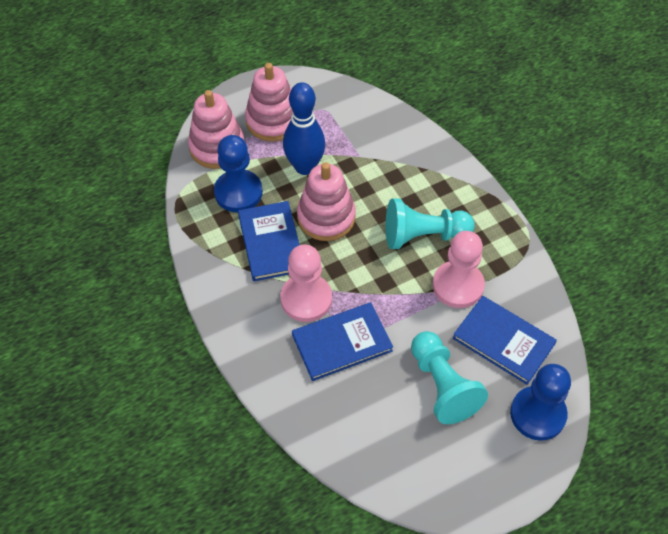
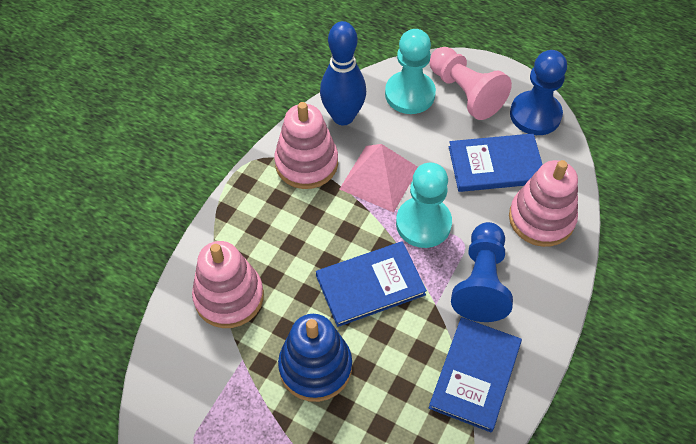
blue stacking toy: none = 0 -> [278,314,352,402] = 1
pink pawn: [280,245,332,322] [433,231,485,308] = 2 -> [430,47,512,120] = 1
pink pyramid: none = 0 -> [340,144,418,213] = 1

